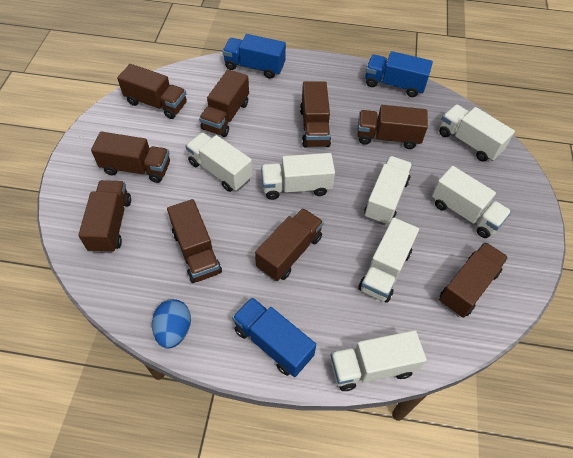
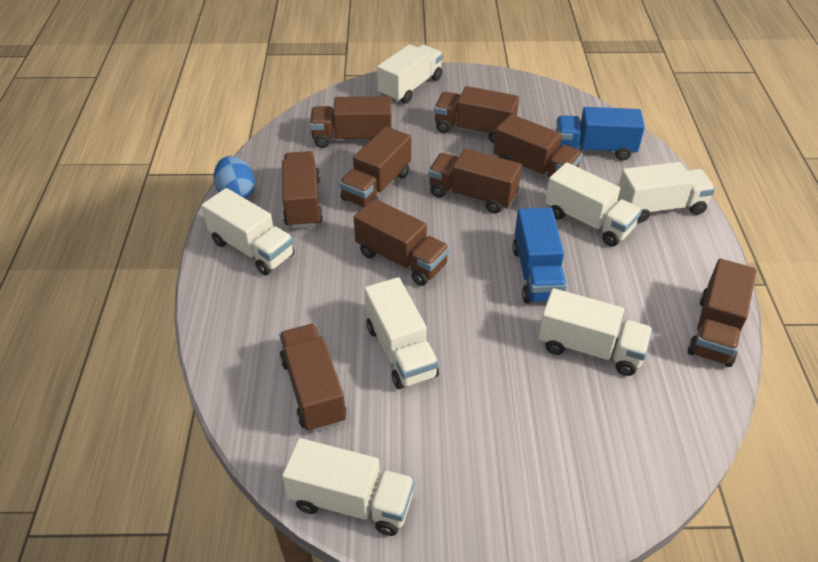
blue truck: [222,34,286,79] [232,297,316,377] [366,51,433,97] = 3 -> [512,207,567,304] [556,107,645,161] = 2

